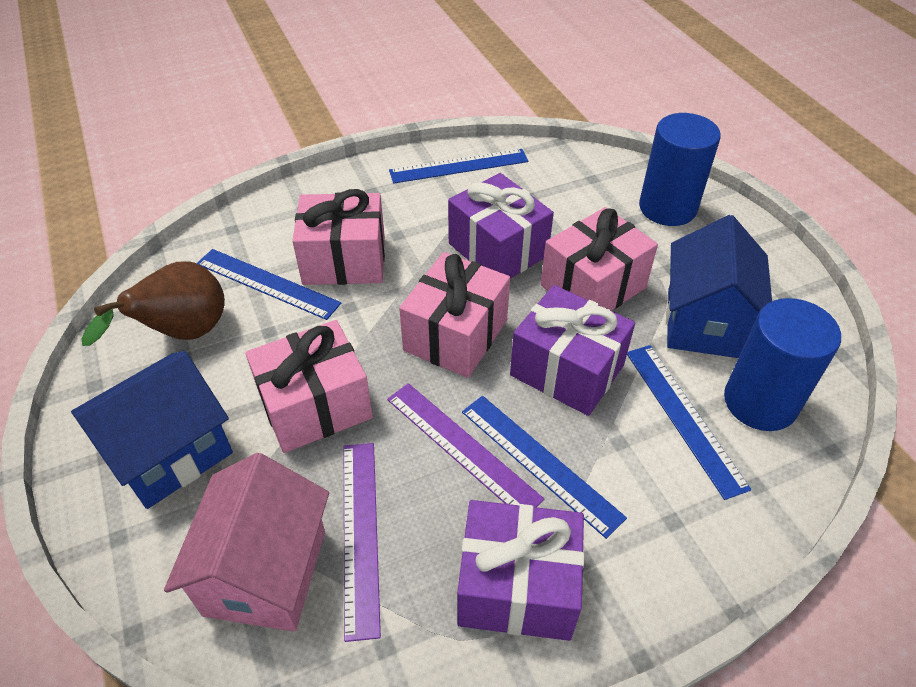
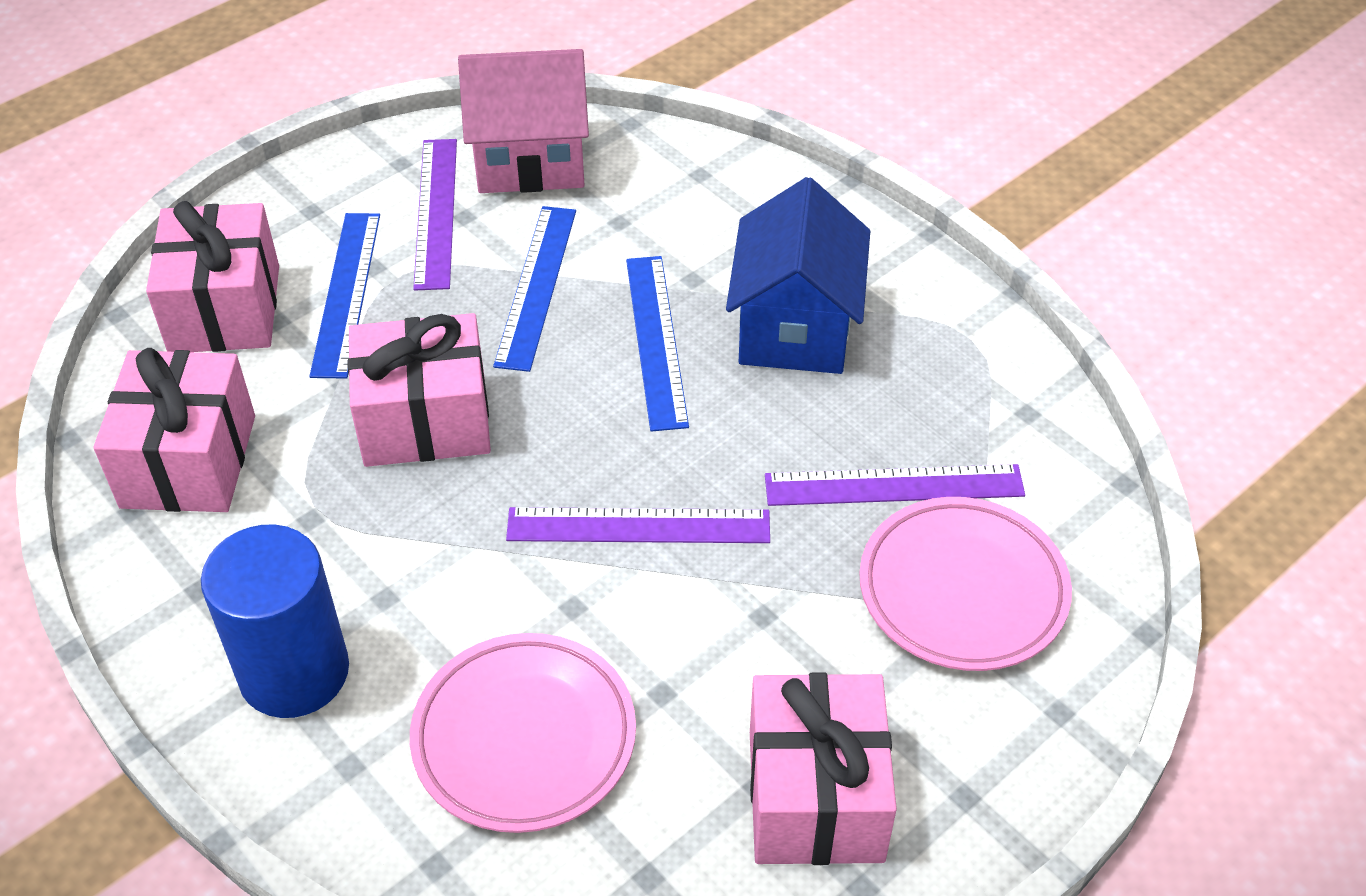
blue cylinder: [639,113,721,226] [724,298,841,431] = 2 -> [201,525,349,718] = 1
blue house: [71,351,233,509] [666,215,772,358] = 2 -> [726,177,870,374] = 1
blue ruler: [197,249,341,320] [389,149,528,184] [462,396,627,539] [627,345,751,500] = 4 -> [309,213,380,379] [493,206,576,372] [626,256,689,432] = 3
brown pear: [81,261,225,346] = 1 -> none = 0
pink plate: none = 0 -> [410,633,636,833] [859,497,1072,671] = 2
purple gift: [448,173,554,278] [457,500,584,641] [510,285,635,416] = 3 -> none = 0
purple ruler: [344,443,381,642] [387,383,544,507] = 2 -> [413,139,457,291] [506,507,770,543] [765,464,1025,506] = 3

